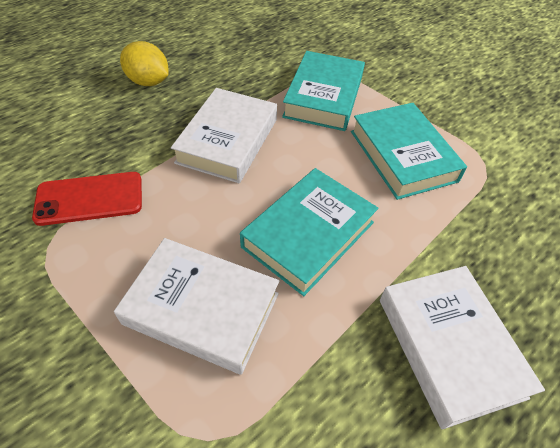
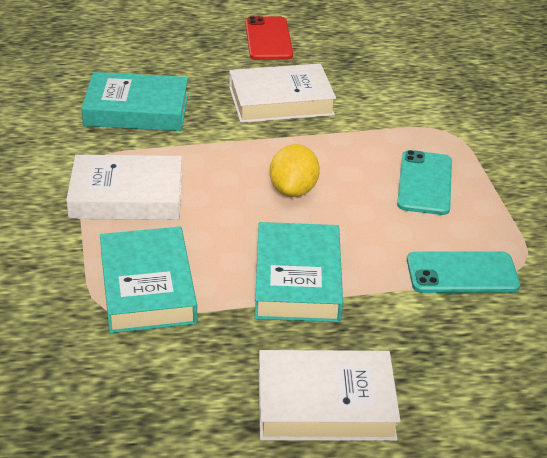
turquoise phone: none = 0 -> [397,150,452,215] [407,251,520,293] = 2

